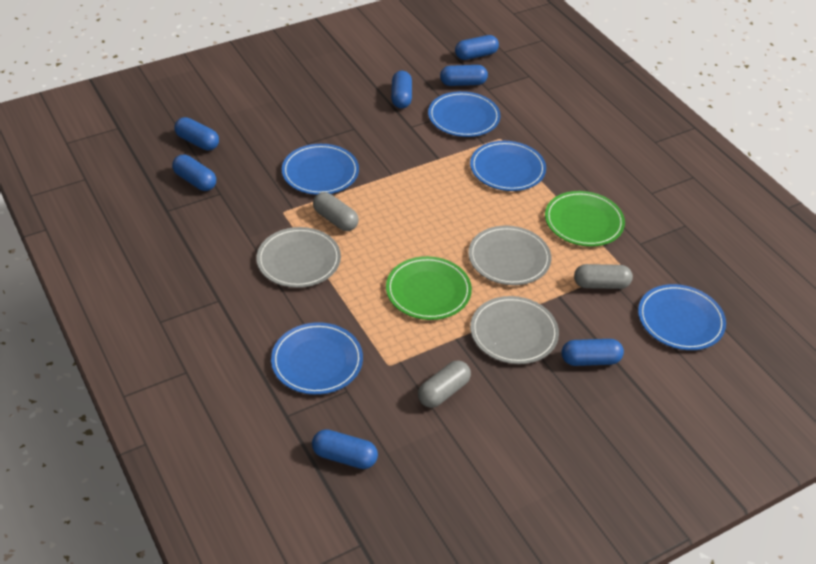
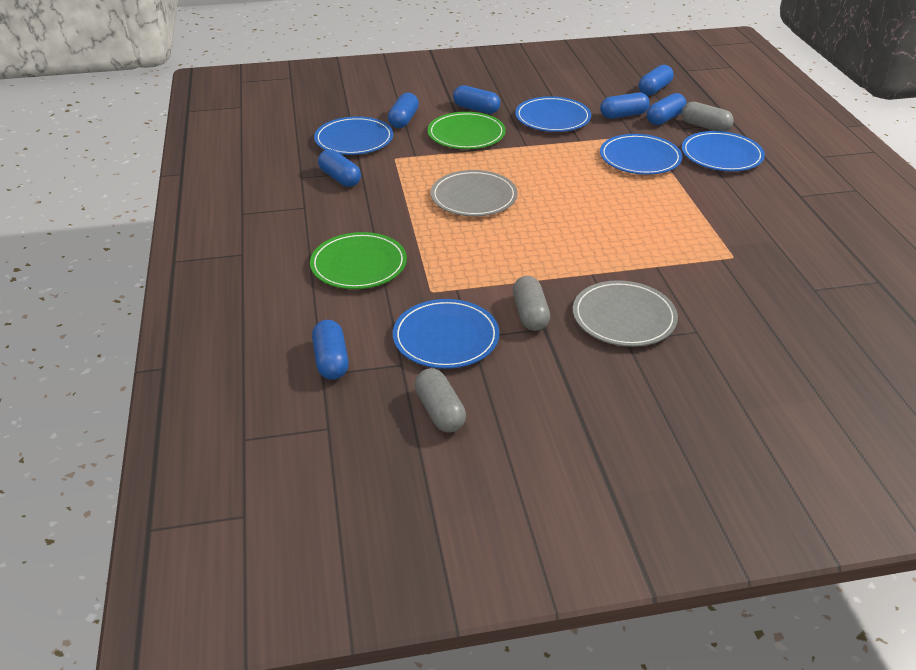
grey plate: [256,227,341,288] [468,226,551,285] [470,296,559,364] = 3 -> [431,170,517,216] [573,280,678,347] = 2

